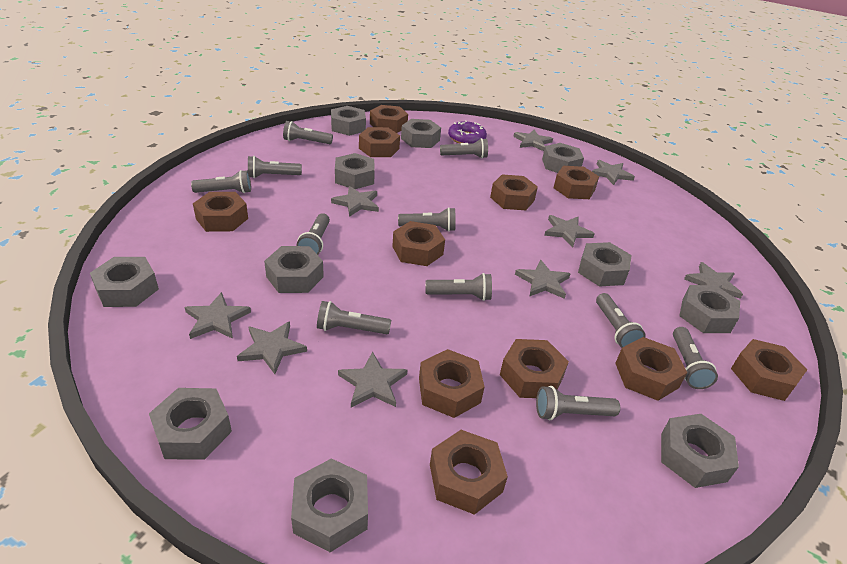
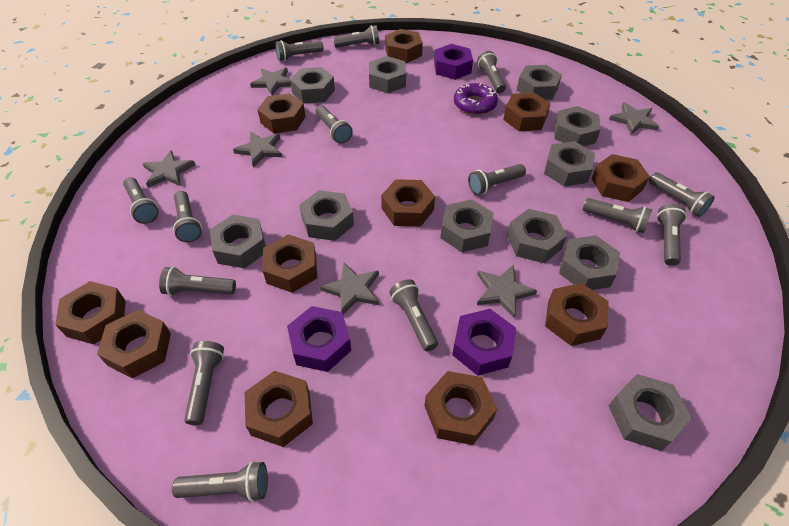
grey flashlight: [191,170,251,193] [248,156,302,178] [283,121,333,144] [296,213,330,255] [317,301,391,334] [398,207,456,232] [425,273,492,301] [440,138,488,158] [536,386,620,420] [596,293,645,348] [673,327,718,389] = 11 -> [123,177,159,224] [159,267,236,296] [172,461,268,502] [173,191,202,242] [184,341,224,425] [275,40,323,61] [315,105,353,143] [333,25,380,48] [389,279,438,351] [468,164,526,195] [477,51,506,93] [583,198,652,233] [649,172,715,217] [657,203,687,266] = 14
grey star: [185,292,251,339] [237,321,307,374] [331,186,379,217] [338,352,407,408] [513,130,553,151] [515,260,570,299] [544,215,595,247] [592,160,635,185] [684,262,743,299] = 9 -> [142,150,195,188] [233,132,282,167] [250,67,291,96] [320,263,379,314] [477,265,537,318] [609,102,659,135] = 6
purple nut: none = 0 -> [287,306,351,372] [434,44,473,80] [452,309,516,376] = 3

